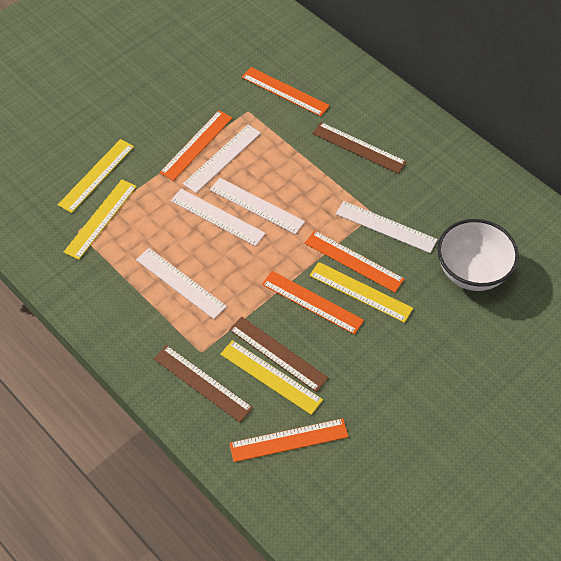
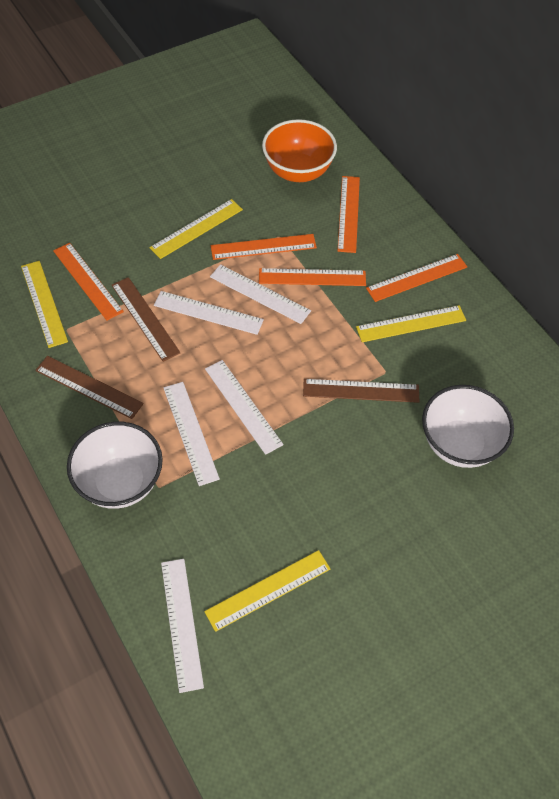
orange bowl: none = 0 -> [262,119,337,182] = 1
white bowl: [437,219,519,291] = 1 -> [67,422,163,509] [422,385,514,468] = 2

